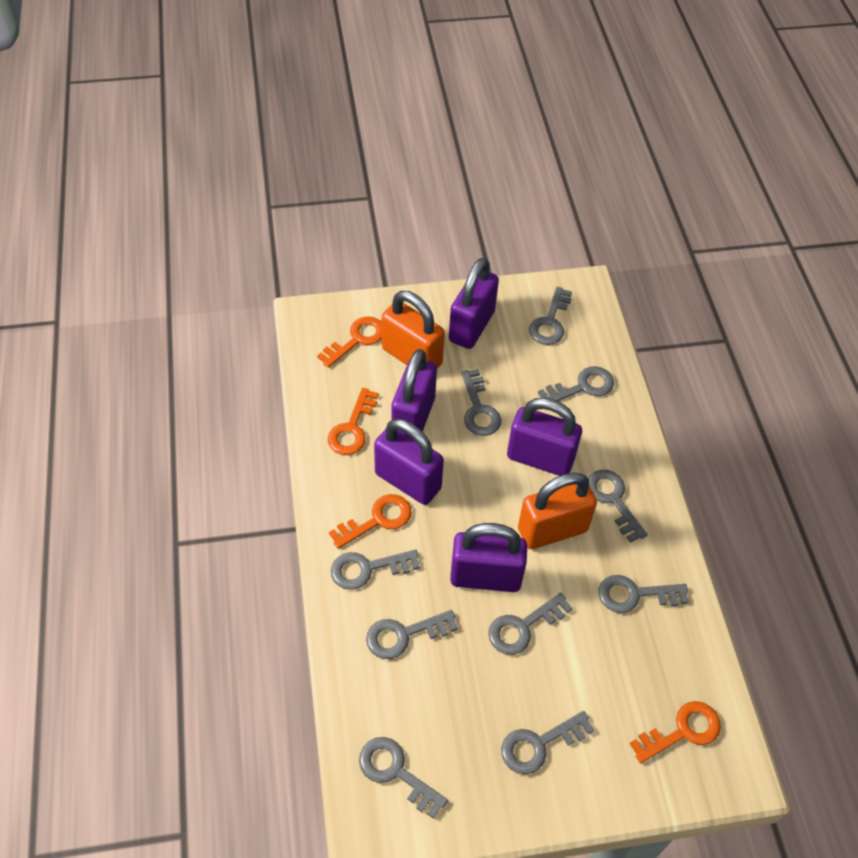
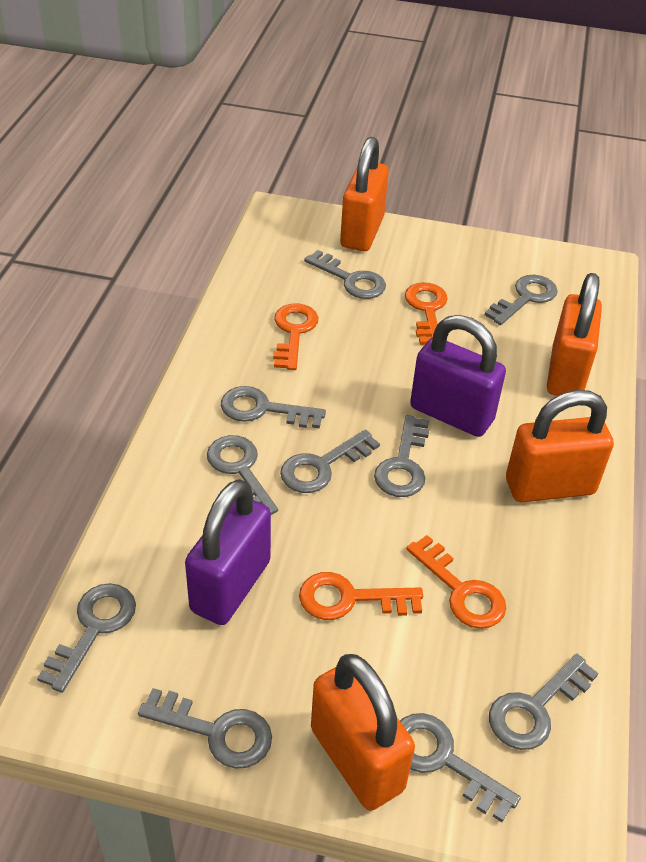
orange padlock: [382,291,445,369] [518,472,597,549] = 2 -> [311,654,415,811] [340,137,389,251] [506,390,614,502] [547,273,602,396] = 4
purple padlock: [374,419,444,505] [391,349,437,432] [449,258,499,349] [450,523,527,592] [507,398,582,476] = 5 -> [185,479,271,625] [410,315,506,437] = 2

